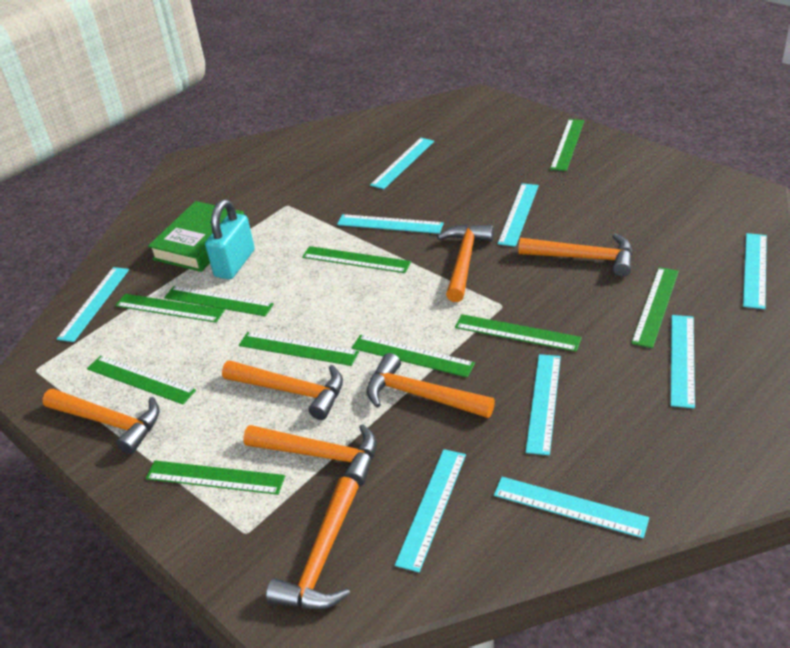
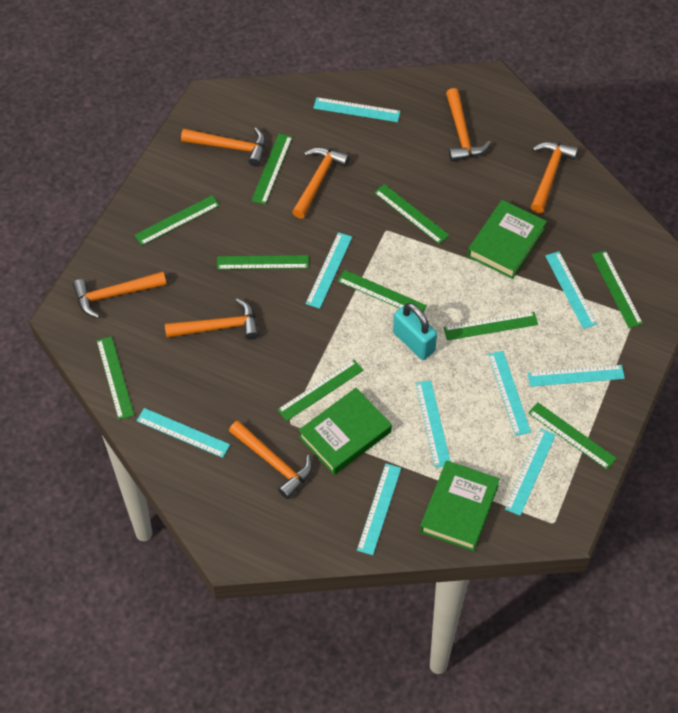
green book: [148,201,244,272] = 1 -> [298,388,392,475] [420,461,500,551] [467,200,547,279] = 3

